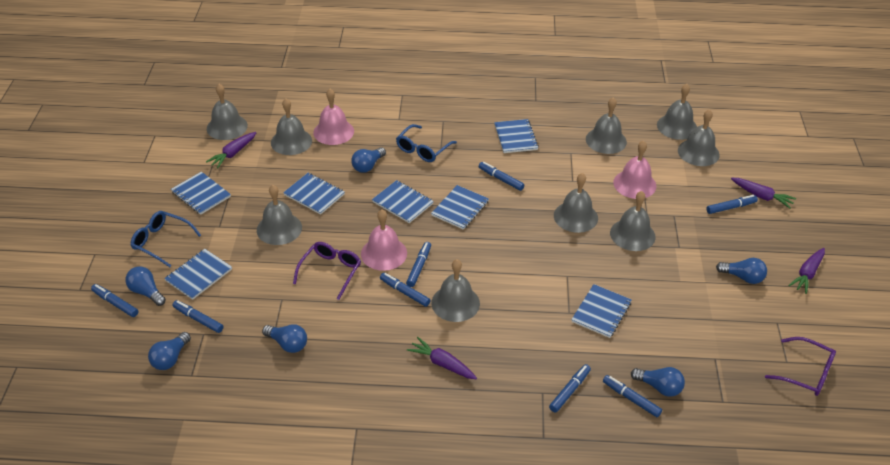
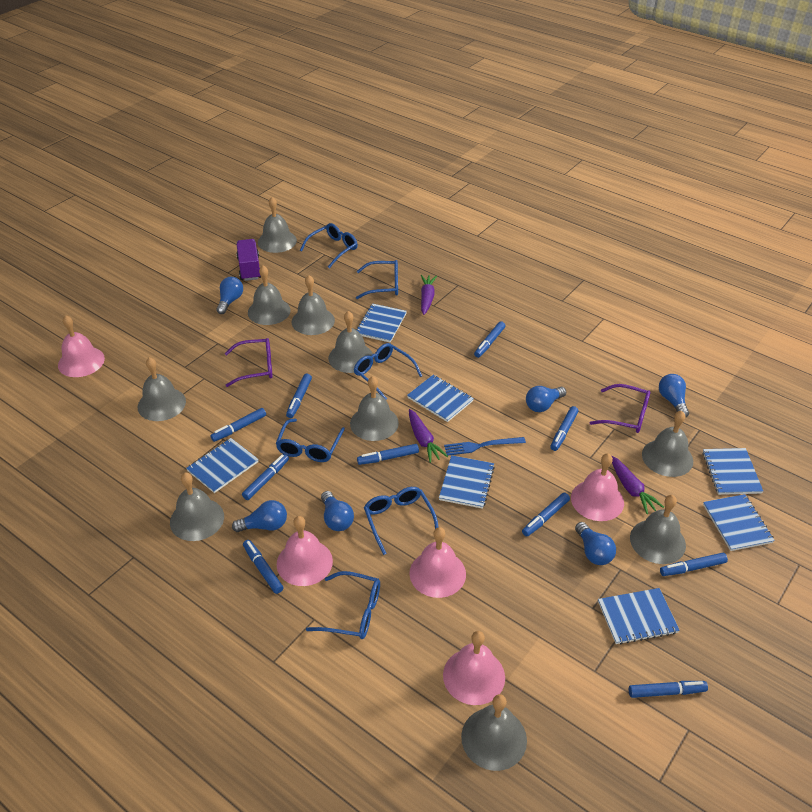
blue fork: none = 0 -> [444,437,526,456] = 1
blue glasses: [131,211,201,267] [396,124,457,162] = 2 -> [276,419,345,462] [300,223,358,268] [306,571,380,639] [354,343,422,400] [356,260,398,299] [364,487,439,555] = 6
blue marker: [91,284,139,317] [173,300,224,333] [380,273,431,307] [406,242,431,287] [479,162,524,191] [549,364,591,413] [603,375,662,418] [706,195,758,214] = 8 -> [210,408,266,442] [242,454,289,500] [243,540,283,594] [286,374,312,418] [357,444,419,465] [474,321,505,358] [522,493,570,536] [550,406,579,451] [629,681,708,698] [660,553,728,576] = 10
grey bell: [207,84,248,140] [257,185,302,245] [271,98,312,155] [431,259,480,322] [554,173,598,233] [586,97,627,154] [610,191,656,251] [657,84,697,140] [678,109,720,166] = 9 -> [138,357,186,421] [170,473,224,541] [248,266,291,325] [258,197,297,253] [292,275,335,335] [328,311,374,373] [350,376,399,441] [461,694,527,771] [630,495,686,564] [642,411,693,477] = 10
pink bell: [313,89,354,145] [361,210,407,271] [613,140,657,199] = 3 -> [58,315,105,377] [277,516,333,586] [409,527,466,598] [443,631,505,705] [571,453,624,521] = 5
purple carrot: [206,132,257,168] [407,337,477,379] [731,178,796,208] [788,248,825,294] = 4 -> [409,409,448,463] [421,275,437,315] [611,455,664,514] = 3
purple truck: none = 0 -> [236,239,261,281] = 1

